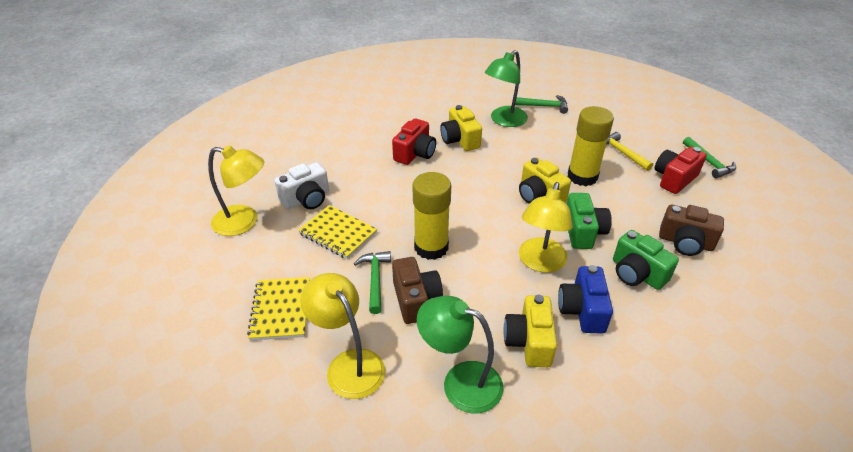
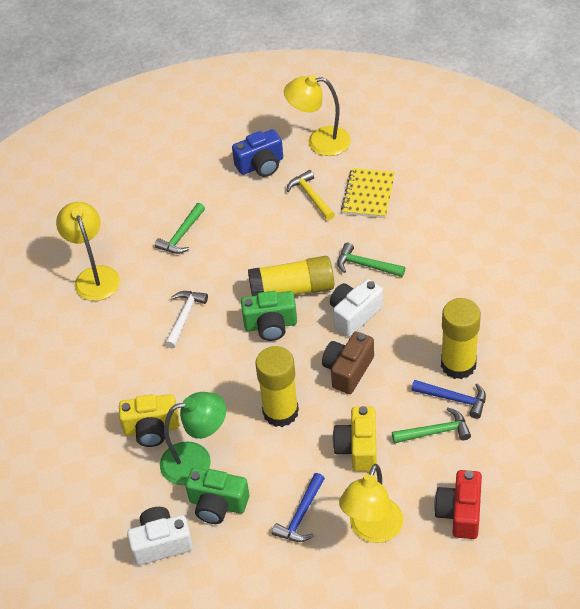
blue hammer: none = 0 -> [272,473,325,542] [411,380,486,419] = 2
brown camera: [392,257,443,324] [659,205,724,256] = 2 -> [322,332,374,394] = 1
green lamp: [417,296,504,413] [485,50,528,127] = 2 -> [160,392,226,485] = 1
red camera: [392,118,436,165] [655,147,707,194] = 2 -> [434,470,482,539] = 1
white camera: [274,162,329,209] = 1 -> [127,507,193,565] [330,279,383,337] = 2
white hammer: none = 0 -> [165,291,208,349] = 1
yellow camera: [440,105,482,151] [503,295,557,367] [519,158,571,204] = 3 -> [119,394,179,447] [333,406,377,471] = 2
yellow glue stick: [412,172,451,260] [568,106,614,186] = 2 -> [248,256,334,296] [255,346,299,427] [441,298,481,379] = 3
yellow notebook: [247,277,310,341] [298,205,377,259] = 2 -> [341,168,395,218] = 1

